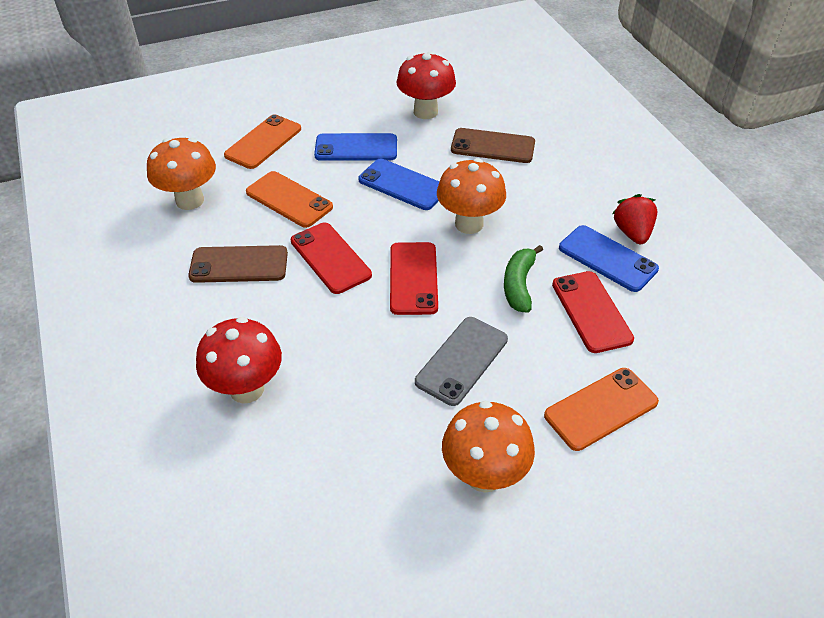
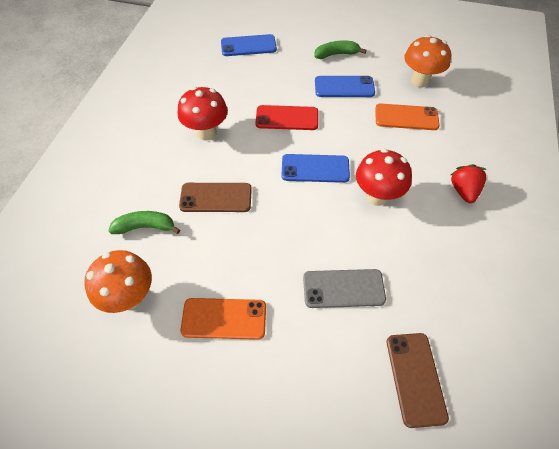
green banana: [504,245,543,313] = 1 -> [109,211,180,234] [314,40,366,59] = 2
orange mushroom: [147,138,216,210] [437,158,506,234] [442,401,535,493] = 3 -> [84,250,152,313] [404,35,451,87] = 2
orange phone: [224,114,301,169] [246,171,333,228] [544,368,659,451] = 3 -> [180,298,266,340] [375,104,440,130] = 2
red phone: [291,223,372,294] [390,242,438,315] [552,271,634,353] = 3 -> [255,105,318,130] = 1

